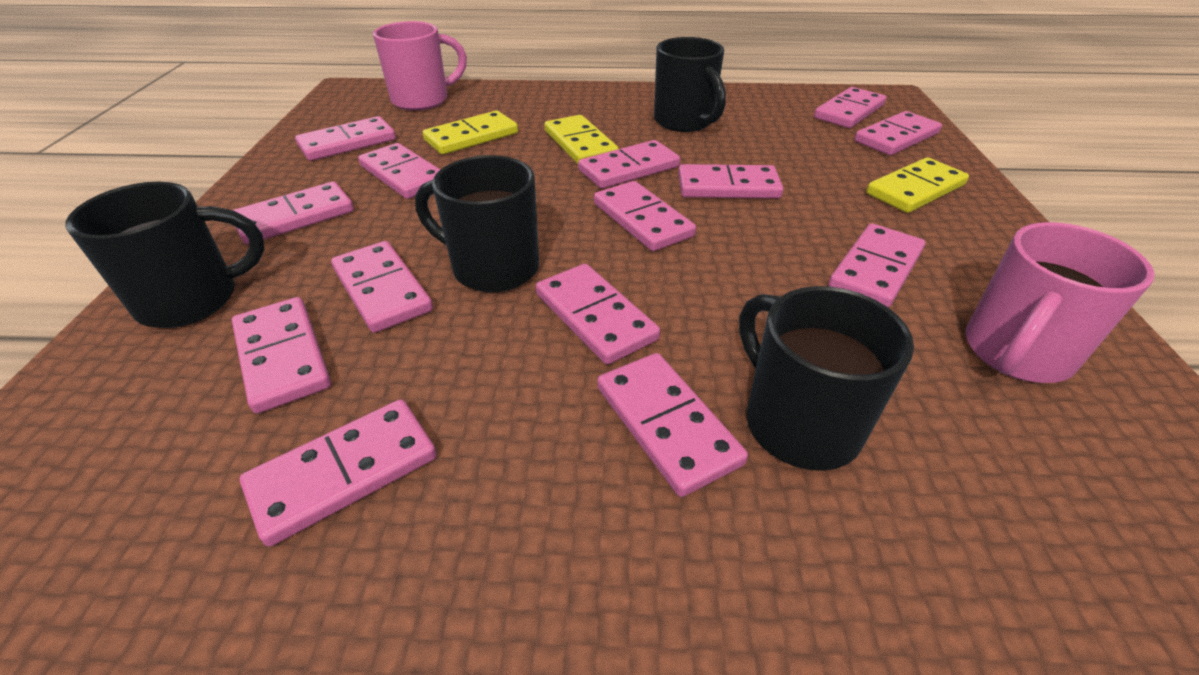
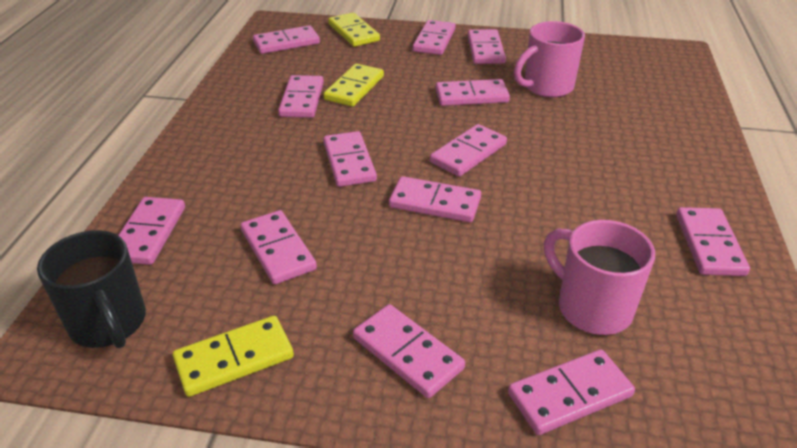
black mug: [65,182,265,328] [415,155,539,292] [654,37,726,132] [739,286,914,471] = 4 -> [37,230,146,348] = 1
pink domino: [232,297,331,413] [233,181,354,244] [240,399,437,547] [295,116,396,161] [331,241,433,333] [358,143,440,199] [536,264,660,365] [578,140,680,189] [594,181,696,251] [597,353,748,497] [678,164,783,199] [814,87,886,128] [829,223,925,308] [854,111,942,155] = 14 -> [118,197,185,265] [240,210,317,284] [253,25,320,54] [278,75,324,118] [323,131,377,187] [353,304,465,398] [389,176,481,222] [413,20,456,55] [430,124,507,177] [435,79,510,106] [468,29,506,64] [508,349,635,435] [676,207,750,276] = 13

